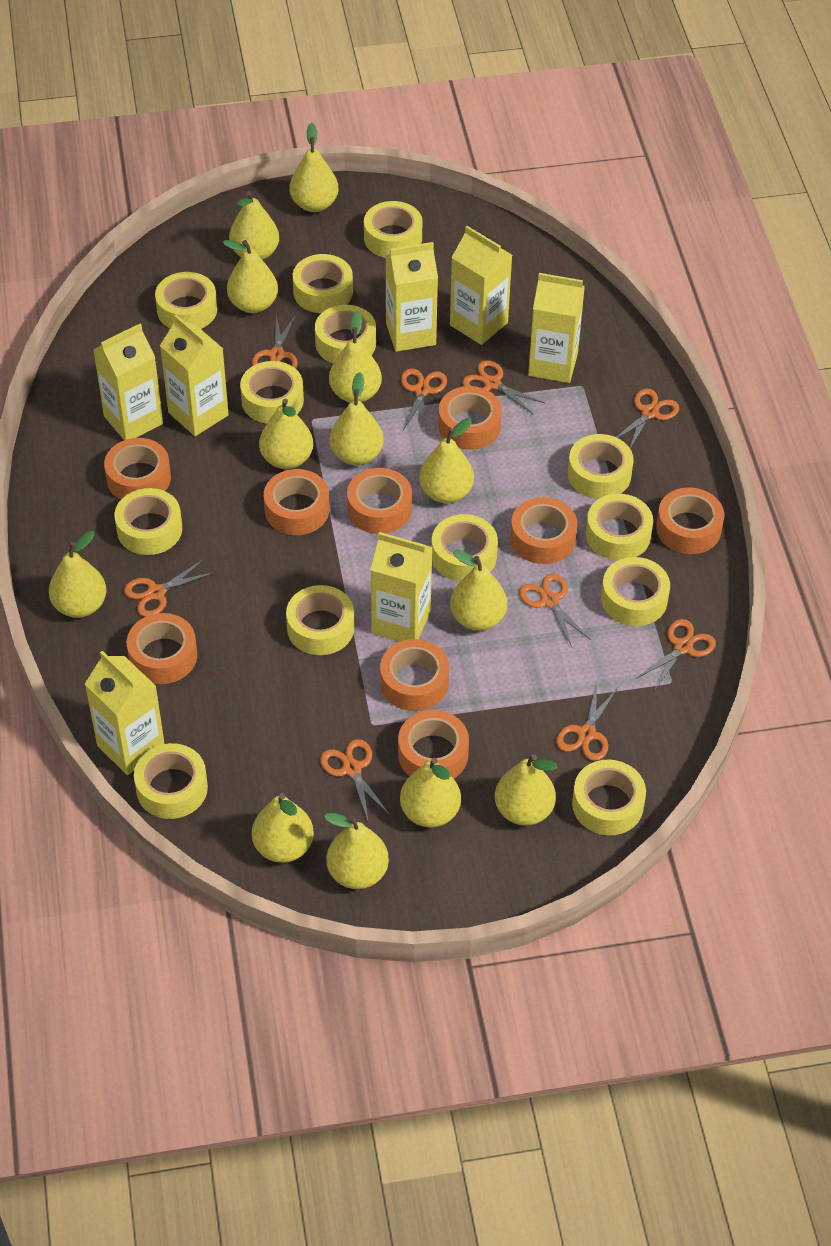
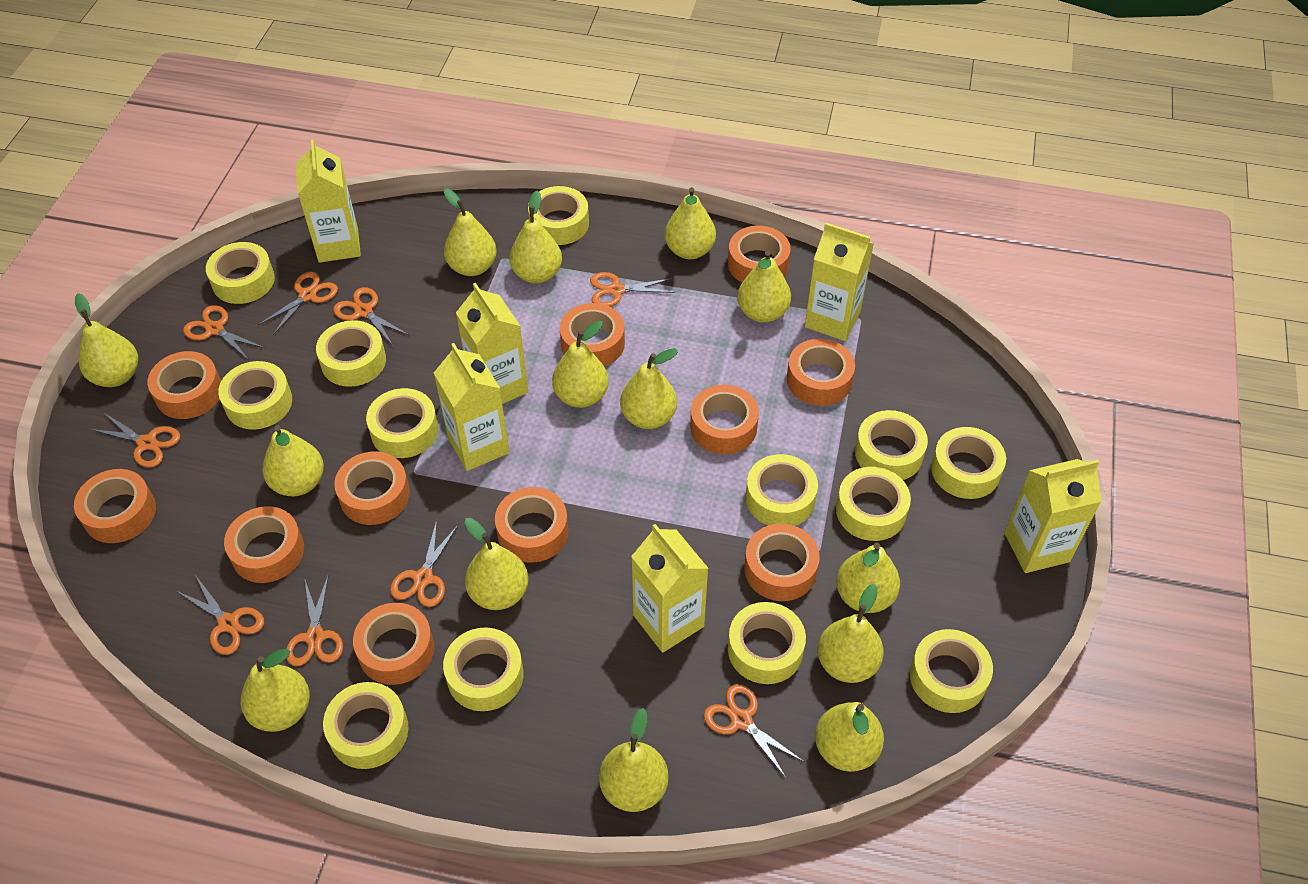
orange tape: [104,438,171,499] [127,613,197,684] [264,469,329,535] [347,468,412,534] [380,639,449,711] [398,710,469,779] [438,386,502,450] [510,497,577,564] [656,487,724,554] = 9 -> [74,469,156,543] [148,351,221,419] [224,506,304,583] [334,452,410,525] [353,603,434,685] [495,487,569,563] [560,303,625,366] [690,385,759,454] [728,225,791,282] [744,524,820,601] [787,339,855,406] = 11
yellow carton: [85,651,165,775] [93,324,163,440] [160,315,229,436] [371,532,433,642] [386,242,438,352] [450,226,512,345] [528,273,585,383] = 7 -> [296,139,361,263] [434,343,510,471] [456,283,529,404] [631,524,709,653] [805,223,874,341] [1004,459,1102,573] = 6
yellow pear: [49,531,106,618] [222,240,278,313] [229,191,279,260] [252,793,314,863] [259,399,313,469] [290,123,339,212] [324,813,389,889] [329,311,382,402] [330,372,384,465] [400,758,461,827] [419,418,474,503] [450,549,507,631] [495,754,557,826] = 13 -> [75,293,138,387] [241,648,310,732] [262,425,324,496] [444,188,497,276] [465,518,529,610] [509,190,562,284] [552,321,609,408] [599,708,669,812] [620,348,678,429] [665,187,716,259] [737,250,791,323] [815,702,884,772] [818,584,884,683] [836,543,900,613] = 14

